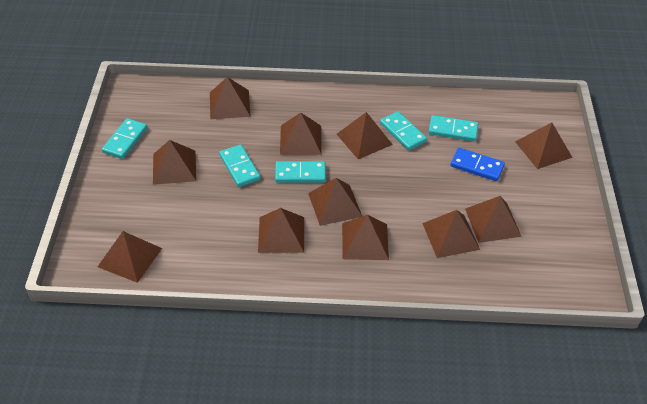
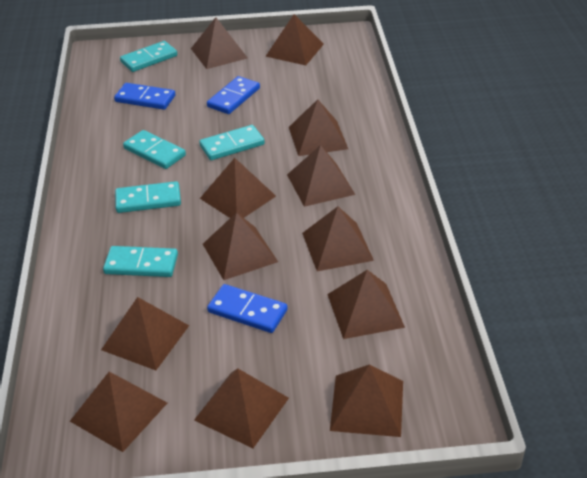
blue domino: [450,148,505,181] = 1 -> [114,83,175,110] [207,76,260,114] [207,284,288,333] = 3
brown pyramid: [98,231,162,283] [153,140,196,185] [210,77,251,119] [258,208,304,253] [280,112,322,155] [308,178,362,226] [337,112,393,159] [342,215,389,260] [422,210,480,258] [465,196,522,243] [515,122,573,169] = 11 -> [70,372,167,452] [101,297,189,370] [191,17,247,69] [194,368,289,448] [200,158,276,218] [203,212,278,280] [265,14,324,65] [287,145,355,207] [289,99,348,156] [302,206,374,271] [327,270,405,339] [330,364,403,437] = 12

